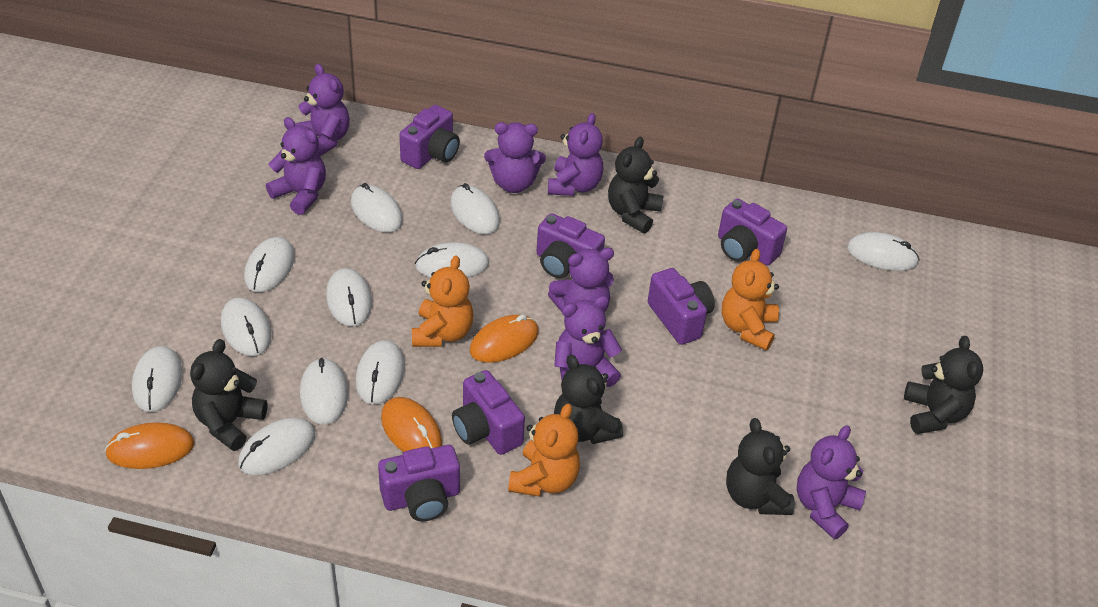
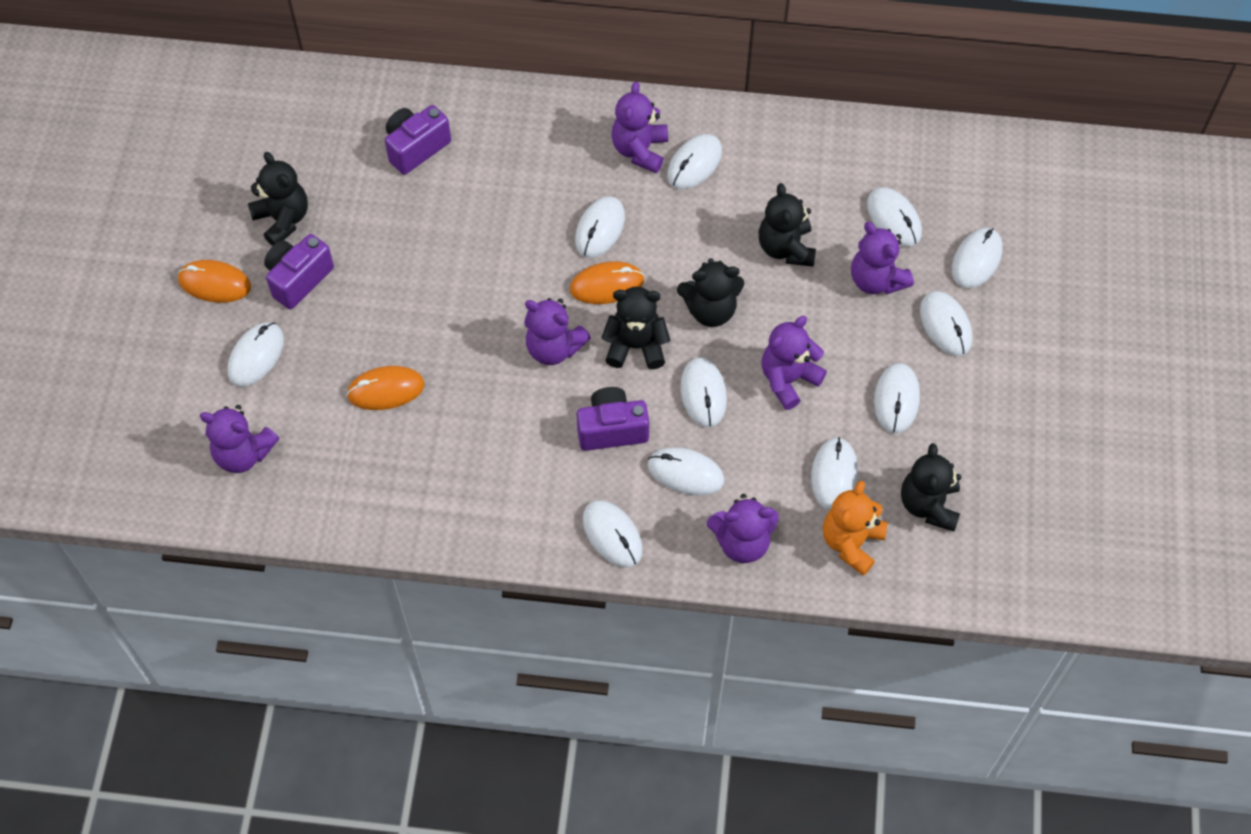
orange teddy bear: [412,255,474,347] [508,404,580,497] [722,249,779,351] = 3 -> [823,481,887,576] = 1
purple camera: [378,445,460,521] [399,105,460,169] [452,370,525,455] [536,213,605,278] [648,268,715,345] [718,199,787,265] = 6 -> [264,234,334,309] [385,105,451,175] [577,387,649,451] = 3
purple teddy bear: [266,117,326,215] [295,64,350,156] [484,122,546,193] [548,113,603,196] [548,248,614,313] [554,296,622,387] [797,425,866,539] = 7 -> [200,405,279,473] [524,298,591,365] [611,81,668,173] [707,494,779,563] [762,316,827,410] [851,222,914,294] = 6

